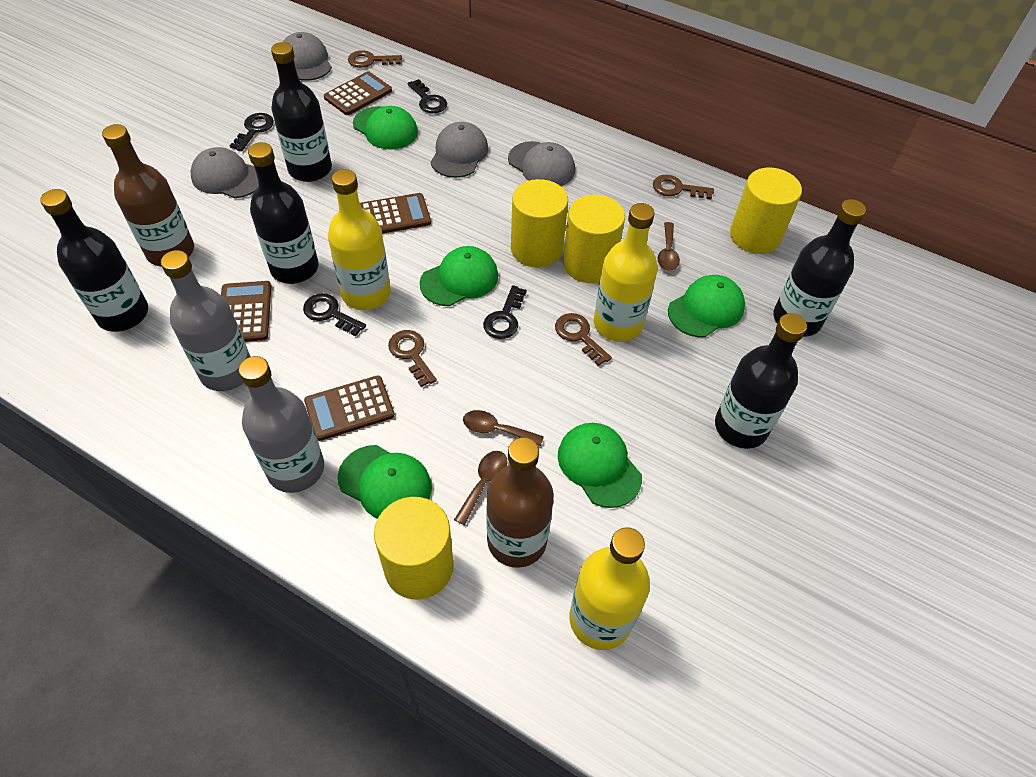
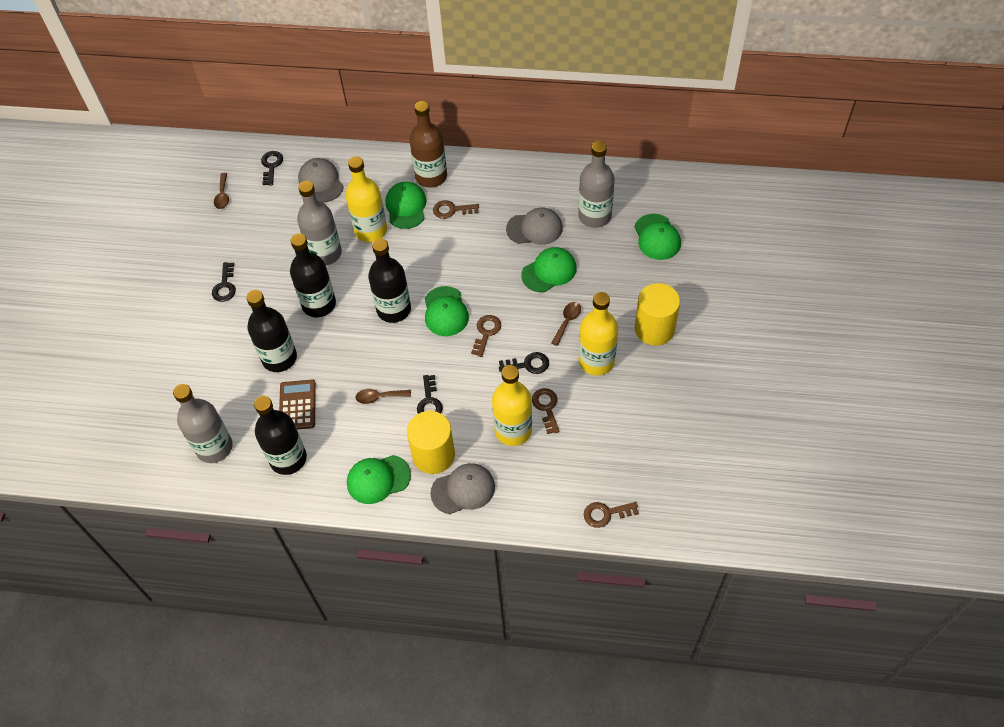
black bottle: [40,189,148,332] [248,142,319,284] [271,42,332,182] [715,313,807,449] [774,199,866,337] = 5 -> [246,290,297,372] [254,396,307,475] [290,233,336,317] [368,239,411,323] = 4
brown bottle: [102,124,194,266] [486,437,554,568] = 2 -> [409,101,447,188] = 1
brown calculator: [221,281,271,342] [304,375,395,441] [324,71,392,115] [360,193,431,234] = 4 -> [279,380,316,430] = 1
grey bottle: [161,250,251,391] [239,356,324,493] = 2 -> [173,384,233,463] [297,181,342,265] [578,141,615,228] = 3
grey cap: [191,147,259,198] [283,32,332,81] [430,122,488,178] [508,141,575,186] = 4 -> [298,158,344,202] [430,463,495,514] [506,208,563,245] = 3
yellow cylinder: [374,497,454,600] [511,179,568,268] [563,195,625,283] [730,168,802,254] = 4 -> [407,411,455,474] [635,283,680,346] = 2

